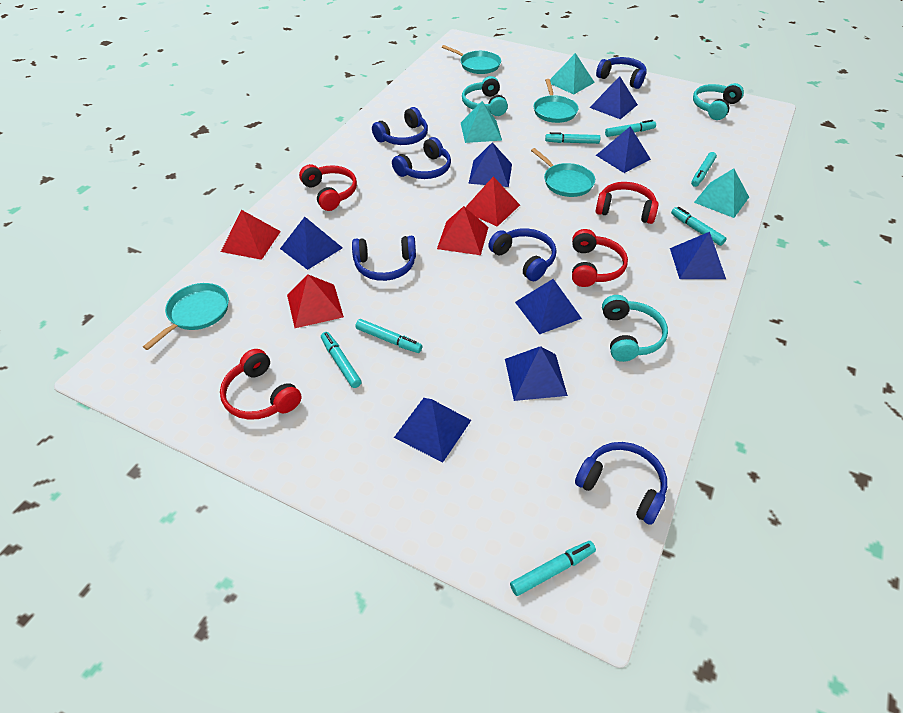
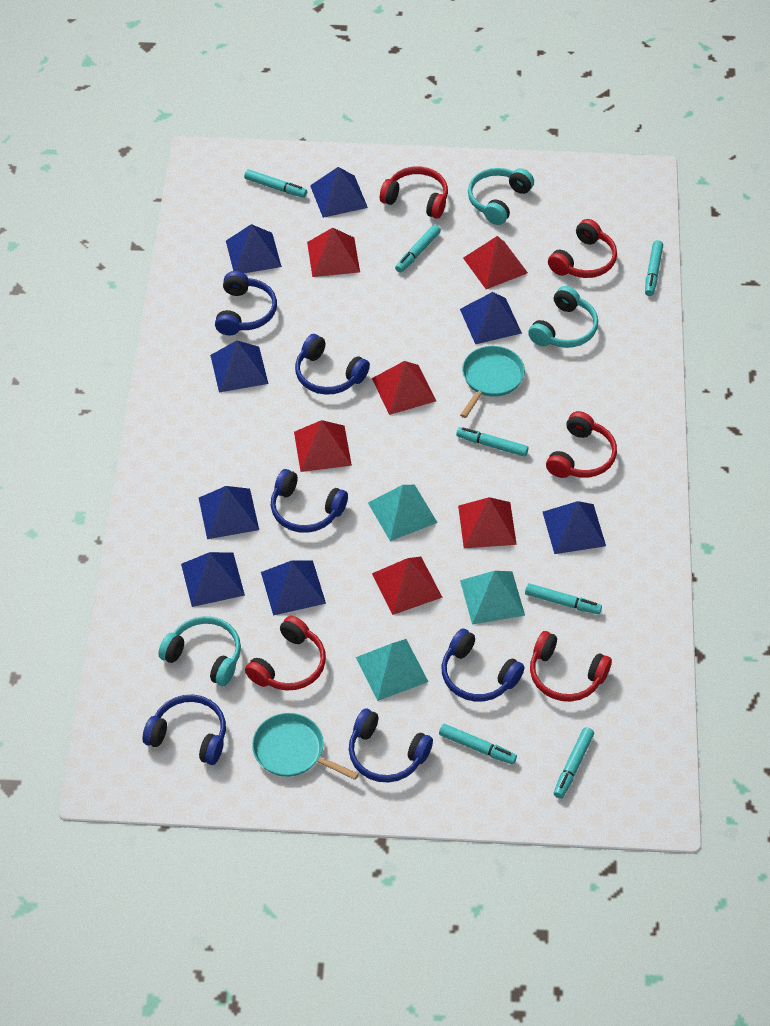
red headphones: [220,349,302,420] [299,164,357,211] [572,229,628,287] [596,182,659,224] = 4 -> [245,616,326,691] [380,166,448,219] [530,631,612,701] [546,411,617,478] [548,219,617,278] = 5
red pyramid: [221,210,281,260] [287,274,344,328] [437,206,489,255] [465,176,520,227] = 4 -> [294,420,352,472] [307,228,360,277] [372,361,436,415] [372,557,443,615] [458,497,517,548] [463,236,528,289] = 6
turquoise pan: [143,283,229,350] [442,45,501,74] [531,148,595,197] [533,79,578,123] = 4 -> [252,713,359,780] [460,346,525,418] = 2

